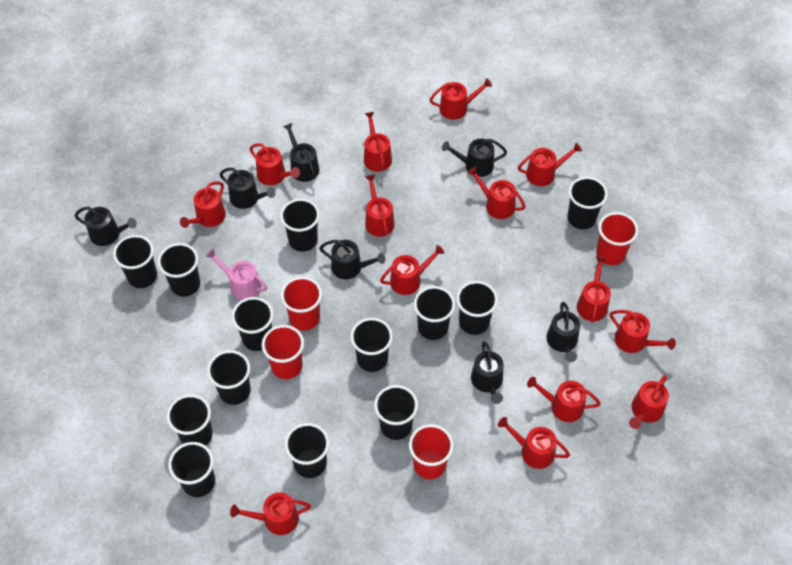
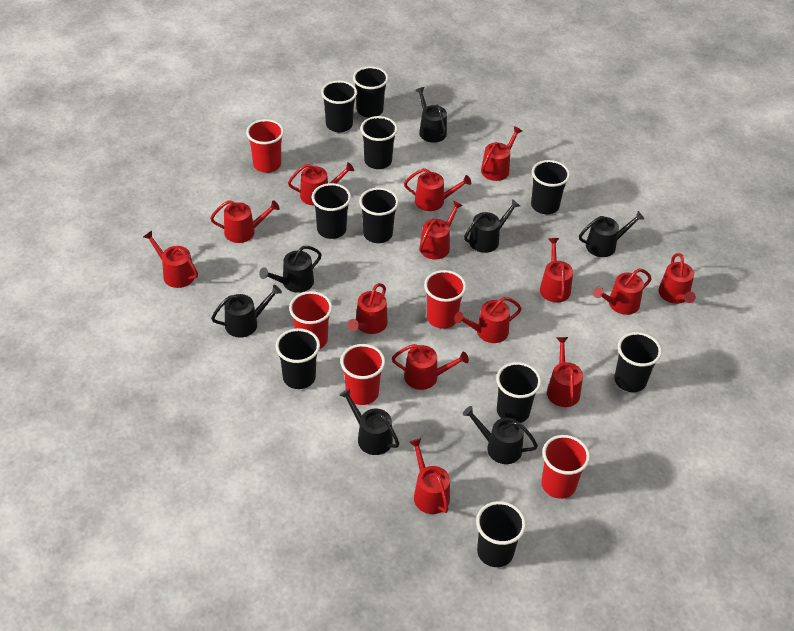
black cup: [113,235,157,288] [158,243,200,297] [167,394,213,446] [168,442,215,497] [207,350,251,405] [232,297,273,351] [280,199,320,252] [285,423,329,478] [350,318,393,372] [374,385,418,440] [414,286,455,340] [456,281,498,335] [567,177,608,229] = 13 -> [276,328,320,389] [312,183,351,239] [321,80,357,133] [353,66,389,118] [359,188,399,243] [360,116,398,169] [476,501,526,567] [496,362,541,423] [531,160,570,214] [614,332,662,392] = 10
pink watering can: [206,249,267,300] = 1 -> none = 0
red cup: [262,325,304,379] [281,277,322,331] [409,424,454,479] [596,212,638,265] = 4 -> [246,119,284,173] [289,291,332,349] [340,344,385,405] [424,270,466,329] [541,435,590,499] = 5

